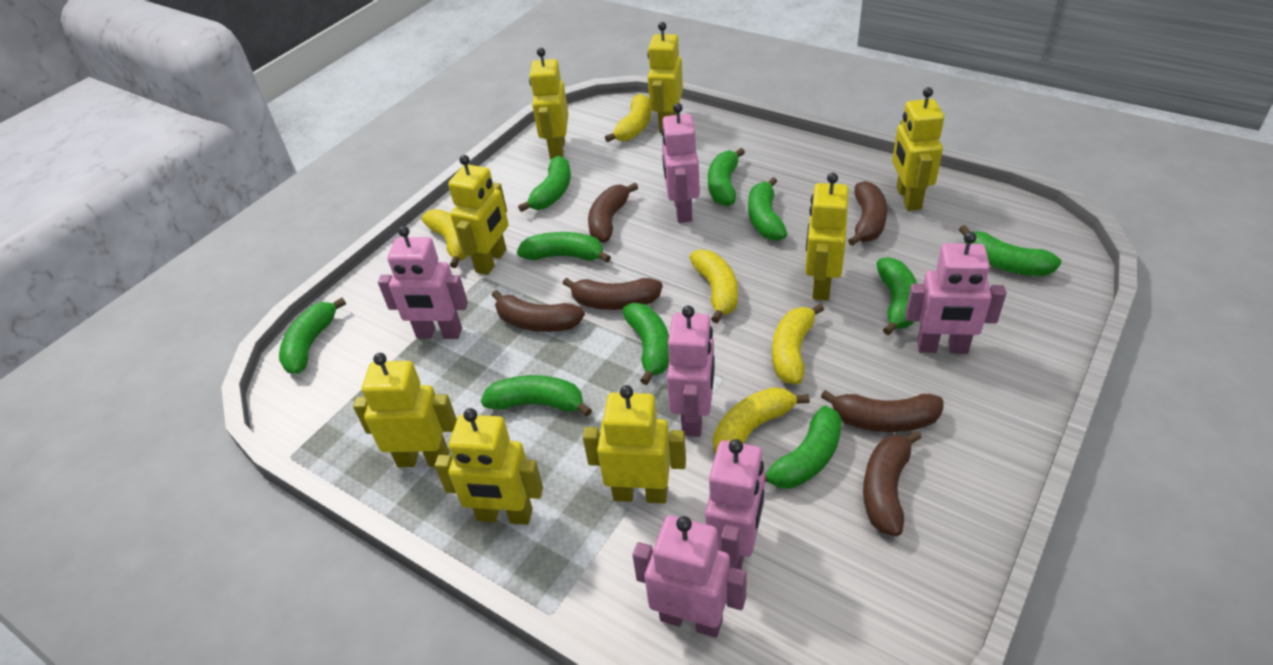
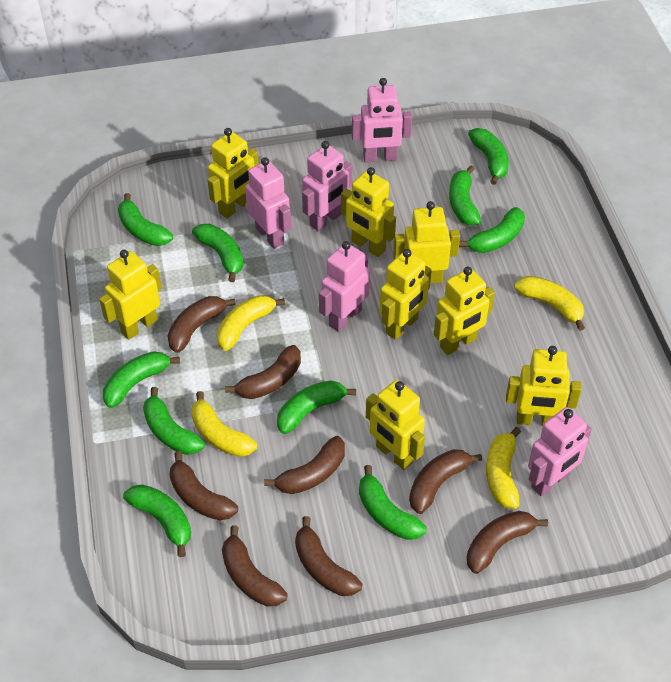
brown banana: [492,290,585,332] [563,278,663,310] [588,183,638,243] [821,390,944,432] [848,181,888,246] [863,430,921,536] = 6 -> [168,296,236,353] [169,451,238,520] [222,525,288,607] [225,345,301,399] [264,436,345,494] [295,516,362,596] [409,449,482,514] [467,511,548,574] = 8
pink robot: [378,226,468,339] [633,515,747,638] [661,103,700,223] [667,305,715,437] [705,439,765,570] [905,232,1006,354] = 6 -> [245,157,291,249] [302,141,352,231] [319,241,370,332] [352,78,412,162] [528,407,592,496] = 5
yellow banana: [422,209,469,268] [605,94,651,142] [689,249,738,323] [713,387,810,454] [772,304,824,384] = 5 -> [191,391,257,457] [217,295,285,351] [486,427,521,509] [514,276,585,331] = 4

